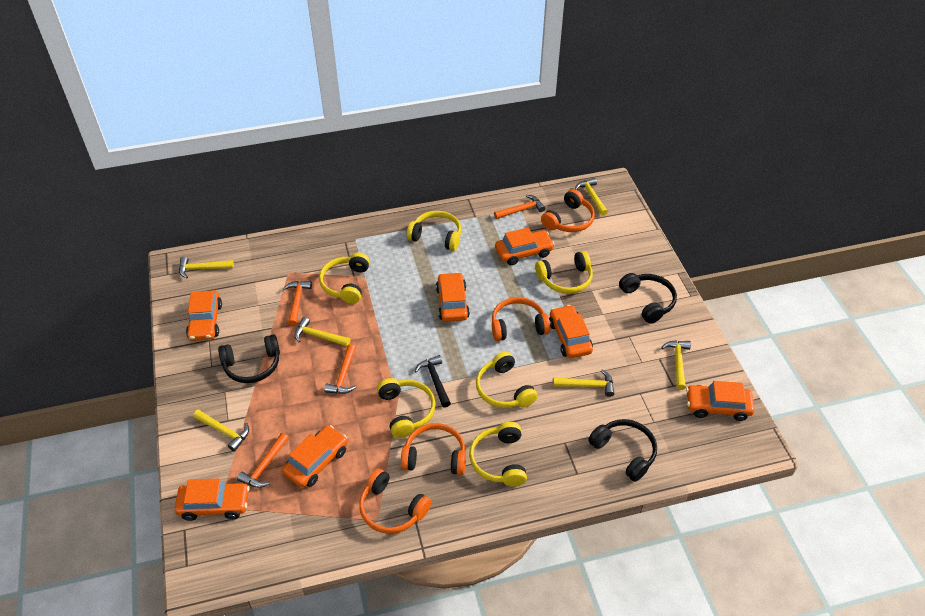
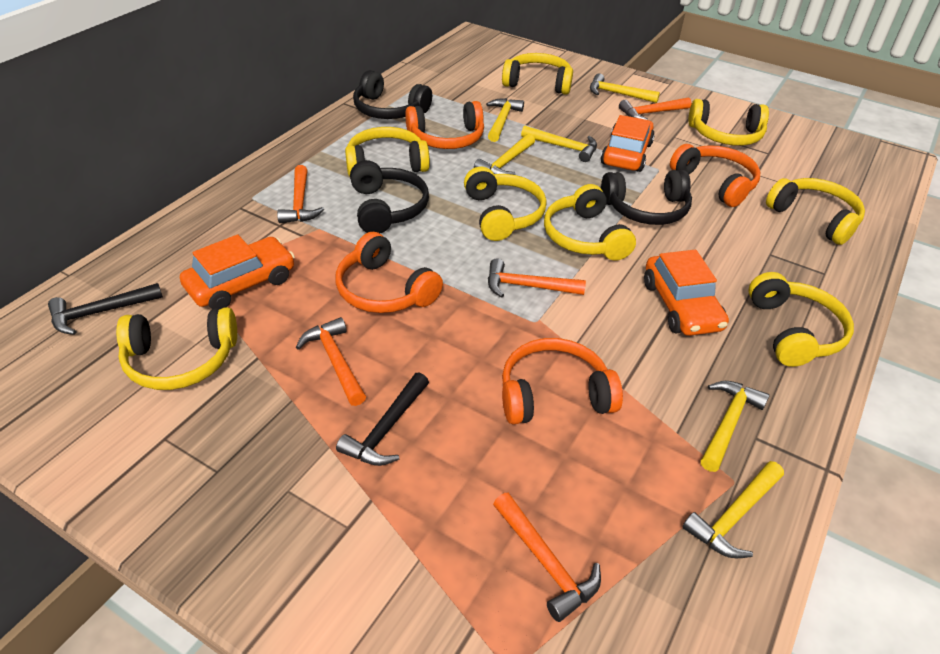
black hammer: [415,355,451,408] = 1 -> [48,283,163,335] [336,372,429,466] = 2
orange car: [174,479,250,521] [186,290,222,341] [282,425,348,488] [436,272,470,322] [495,227,555,265] [549,305,593,358] [686,381,755,421] = 7 -> [180,234,295,309] [601,115,655,172] [644,250,729,336] = 3
orange hammer: [237,433,289,488] [283,281,312,326] [324,344,356,394] [494,195,545,219] = 4 -> [277,165,324,223] [296,317,366,406] [488,259,586,298] [493,493,601,622] [619,97,692,120] = 5
yellow headphones: [319,253,370,304] [377,378,436,438] [407,211,461,251] [469,422,527,487] [476,351,538,408] [535,251,593,294] = 6 -> [116,307,237,390] [345,127,430,177] [464,167,547,241] [502,53,573,95] [544,184,636,261] [688,99,769,146] [748,272,854,367] [766,178,865,245] = 8

